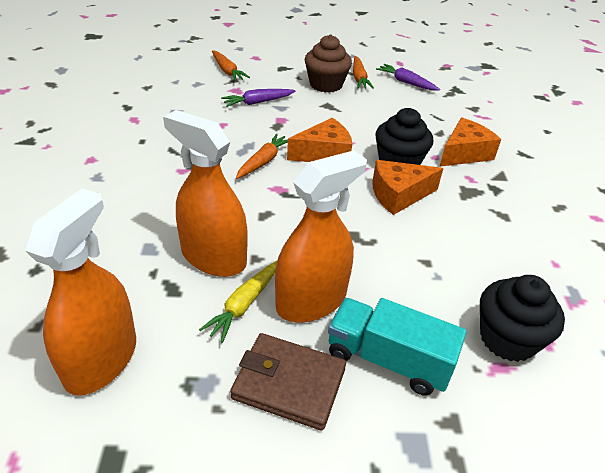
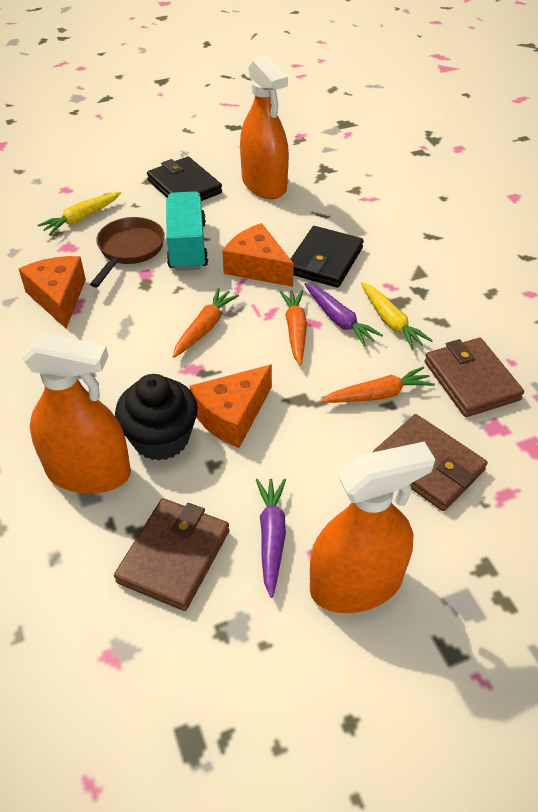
black cupcake: [375,108,433,165] [480,275,565,362] = 2 -> [115,374,198,461] = 1
black wallet: none = 0 -> [147,157,222,201] [291,226,364,288] = 2
brown cupcake: [305,35,352,93] = 1 -> none = 0
brown pan: none = 0 -> [90,217,165,288] = 1
brown wallet: [230,333,346,431] = 1 -> [114,498,229,611] [373,414,487,511] [425,338,524,417] = 3
yellow carrot: [199,261,277,343] = 1 -> [38,192,121,235] [361,282,433,350] = 2

